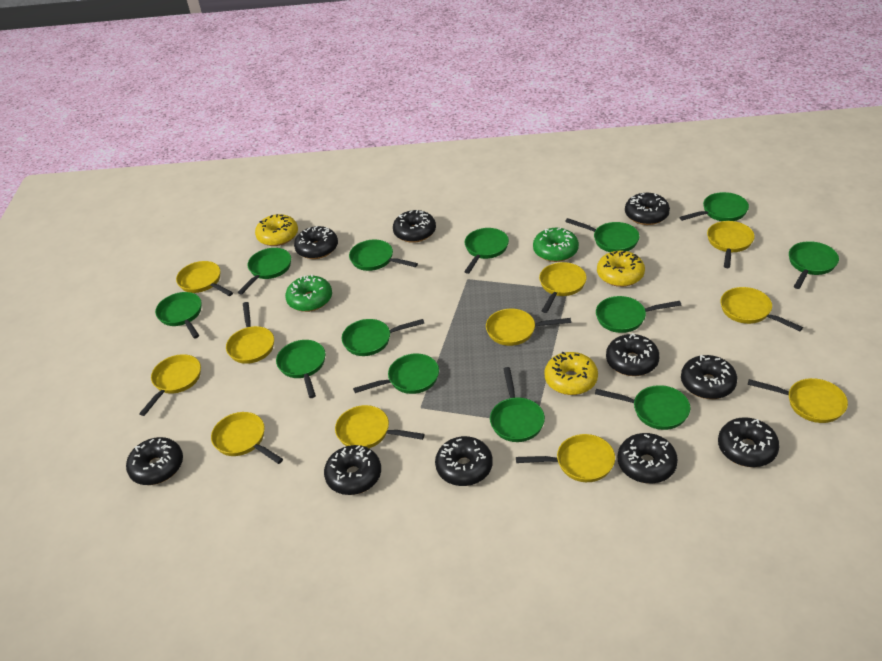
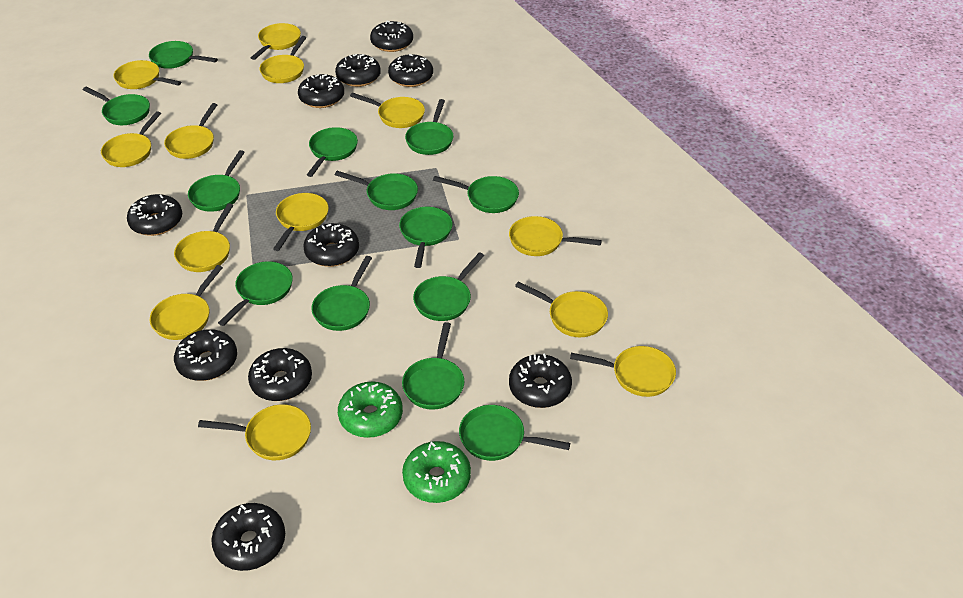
yellow donut: [255,214,298,246] [544,352,598,395] [597,250,645,287] = 3 -> none = 0
yellow pan: [139,354,201,416] [176,261,233,296] [211,412,283,464] [226,302,274,364] [335,405,425,448] [486,309,571,346] [516,434,615,482] [539,262,587,313] [707,221,755,268] [720,287,803,331] [748,378,848,423] = 11 -> [101,111,161,167] [113,60,181,89] [150,265,223,340] [164,103,217,159] [174,203,234,272] [198,404,311,460] [251,23,301,60] [259,36,306,83] [273,193,329,251] [350,93,425,128] [509,216,602,256] [515,281,608,337] [570,346,676,397] = 13

